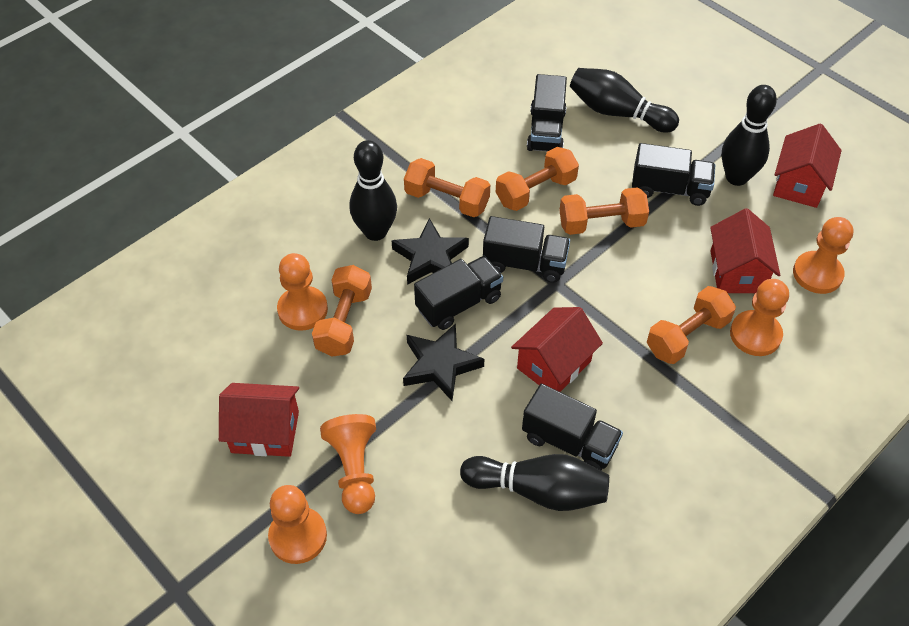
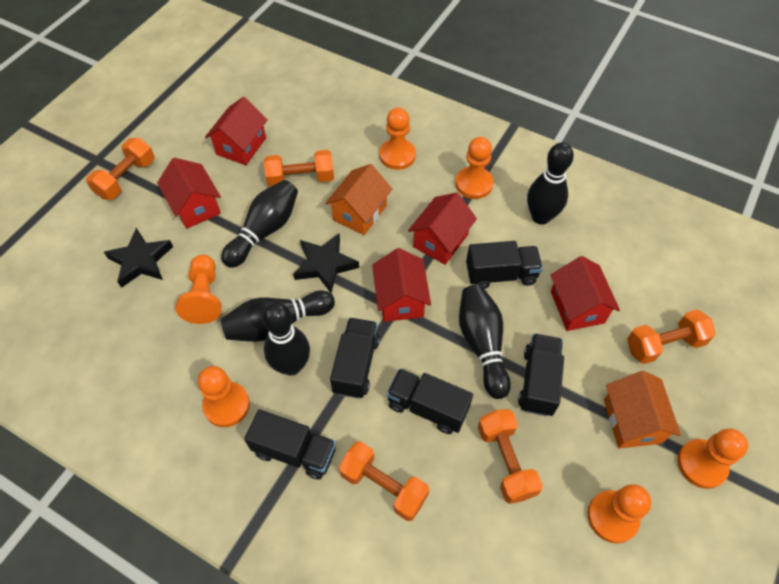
black bowling pin: [349,140,397,241] [460,454,609,511] [570,68,679,133] [722,85,777,186] = 4 -> [221,180,298,268] [221,291,335,342] [262,302,310,375] [459,284,511,399] [527,142,574,225] = 5
orange house: none = 0 -> [325,164,392,235] [604,371,681,448] = 2
orange pawn: [268,485,327,564] [277,253,328,331] [320,414,376,514] [730,279,789,356] [793,217,853,294] = 5 -> [176,255,221,324] [198,366,250,427] [379,108,416,170] [455,137,494,199] [588,484,651,544] [677,429,748,489] = 6
red house: [219,383,299,457] [511,307,603,392] [710,208,780,293] [773,124,842,208] = 4 -> [157,158,221,229] [205,97,268,165] [372,248,431,322] [408,192,477,265] [551,256,620,331] = 5

